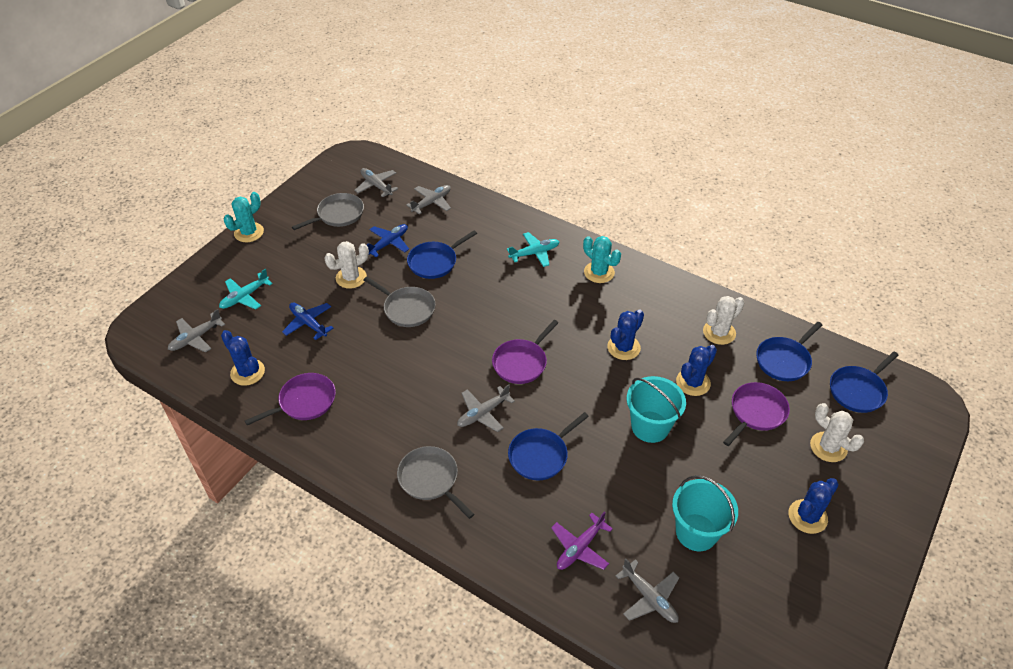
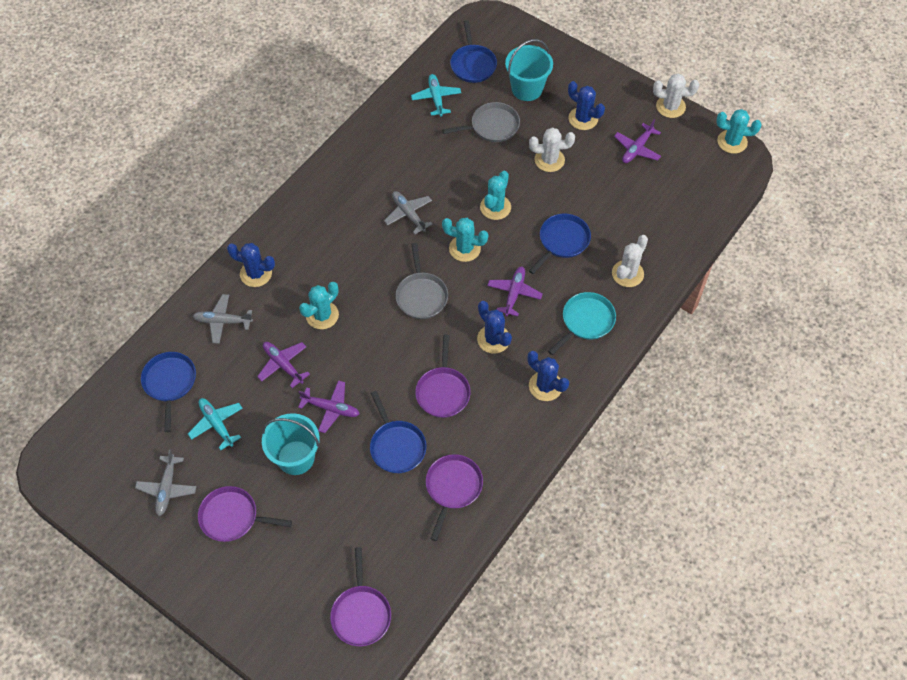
blue plane: [282,303,333,340] [367,224,409,257] = 2 -> none = 0
grey pan: [292,193,364,230] [364,277,436,327] [397,446,474,519] = 3 -> [396,243,448,319] [442,102,520,142] = 2
grey plane: [168,309,225,353] [354,168,398,197] [406,185,451,214] [457,384,515,432] [616,558,679,623] = 5 -> [135,449,196,516] [193,294,253,344] [384,191,433,234] = 3
purple pan: [245,373,336,425] [492,320,558,384] [723,382,790,446] = 3 -> [198,486,292,542] [330,547,391,646] [415,335,471,418] [426,454,483,541] = 4
purple plane: [551,511,613,570] = 1 -> [257,342,310,388] [298,380,359,433] [487,266,542,316] [614,119,661,163] = 4
turquoise cactus: [224,192,264,242] [583,236,621,283] = 2 -> [299,282,339,329] [442,218,488,262] [480,171,511,220] [716,109,762,154] = 4
turquoise pan: none = 0 -> [548,292,616,355] = 1

